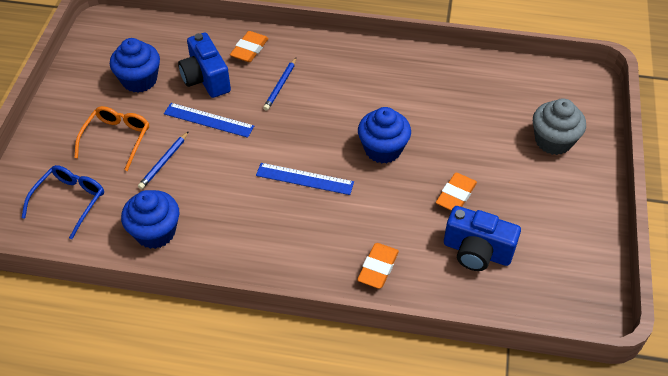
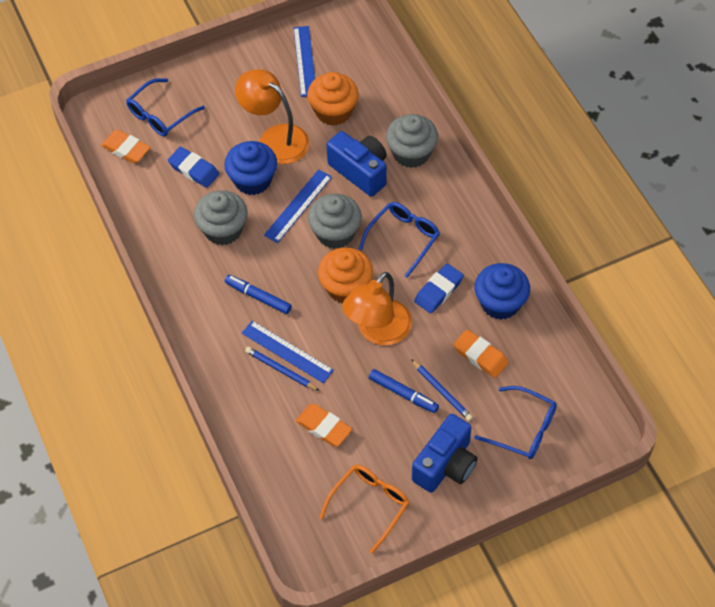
blue cupcake: [110,38,160,93] [121,190,179,249] [358,107,411,163] = 3 -> [224,141,277,195] [475,263,530,320] = 2
blue eraser: none = 0 -> [168,147,219,188] [414,263,464,313] = 2
blue glasses: [22,165,104,239] = 1 -> [126,78,205,136] [359,202,440,278] [474,386,557,459] = 3
blue marker: none = 0 -> [225,275,292,314] [369,369,439,413] = 2
blue ruler: [164,103,254,138] [256,163,354,195] = 2 -> [242,321,334,383] [264,169,332,243] [293,26,315,97] = 3
grey cupcake: [533,98,586,155] = 1 -> [194,190,248,245] [308,194,362,249] [386,114,438,168] = 3
orange cupcake: none = 0 -> [307,72,359,126] [318,248,373,303] = 2
orange lamp: none = 0 -> [235,69,309,164] [342,272,412,346] = 2

